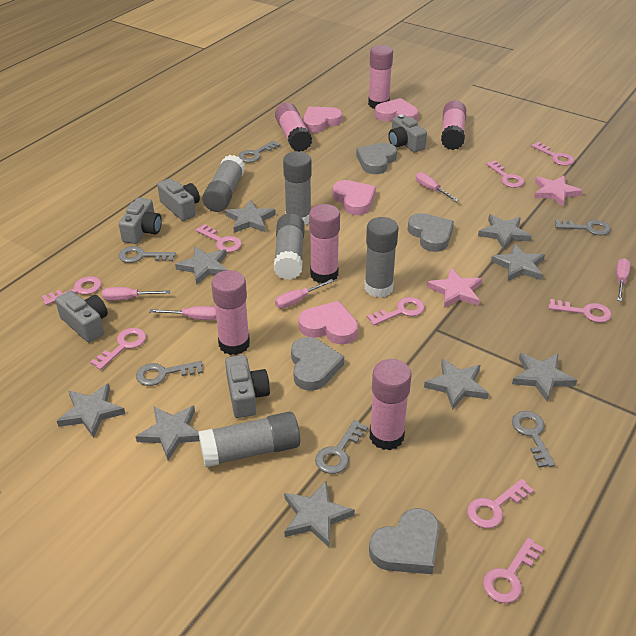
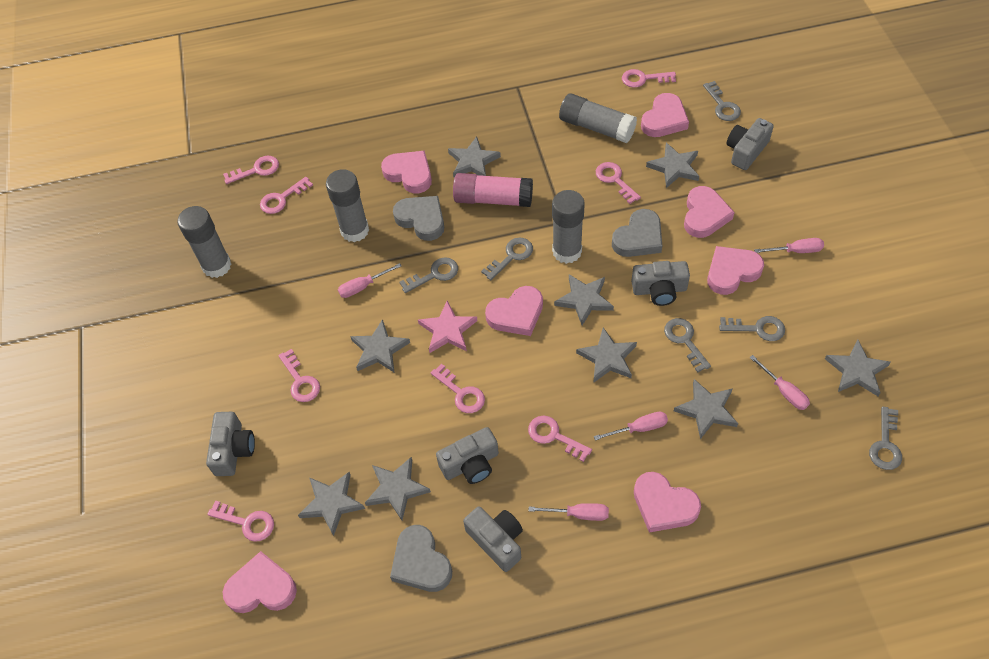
grey glue stick: [198,412,300,467] [202,155,245,212] [274,213,305,280] [283,152,312,225] [364,217,398,298] = 5 -> [177,206,231,278] [326,169,369,242] [552,190,585,264] [559,93,637,143] = 4
grey heart: [291,337,344,391] [356,143,397,174] [369,508,440,574] [408,213,454,252] = 4 -> [390,525,452,592] [393,196,444,241] [612,209,662,257] = 3
pink glue stick: [211,270,250,355] [275,103,312,152] [309,204,340,283] [368,45,393,108] [370,359,412,450] [441,100,466,150] = 6 -> [453,173,533,207] = 1
pink heart: [298,301,358,344] [303,107,342,133] [333,180,376,215] [375,98,418,121] = 4 -> [223,551,297,613] [381,151,432,193] [485,286,543,336] [634,472,701,533] [641,93,689,137] [684,186,735,238] [707,246,764,295] = 7
pink key: [41,276,101,306] [90,328,146,370] [196,224,242,252] [367,297,425,326] [467,479,534,528] [483,538,544,603] [486,160,524,188] [531,142,574,166] [548,299,612,323] = 9 -> [207,501,274,542] [223,156,279,184] [260,177,313,214] [278,349,320,402] [431,364,485,413] [528,416,592,462] [596,162,641,204] [622,69,676,88] = 8
pink star: [427,268,482,308] [534,175,583,207] = 2 -> [418,301,478,353] = 1

